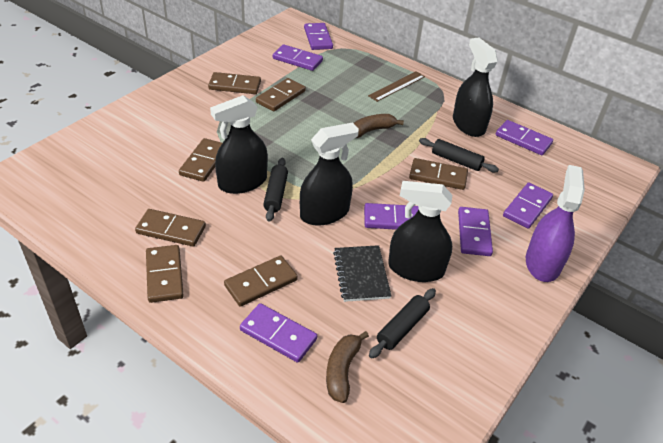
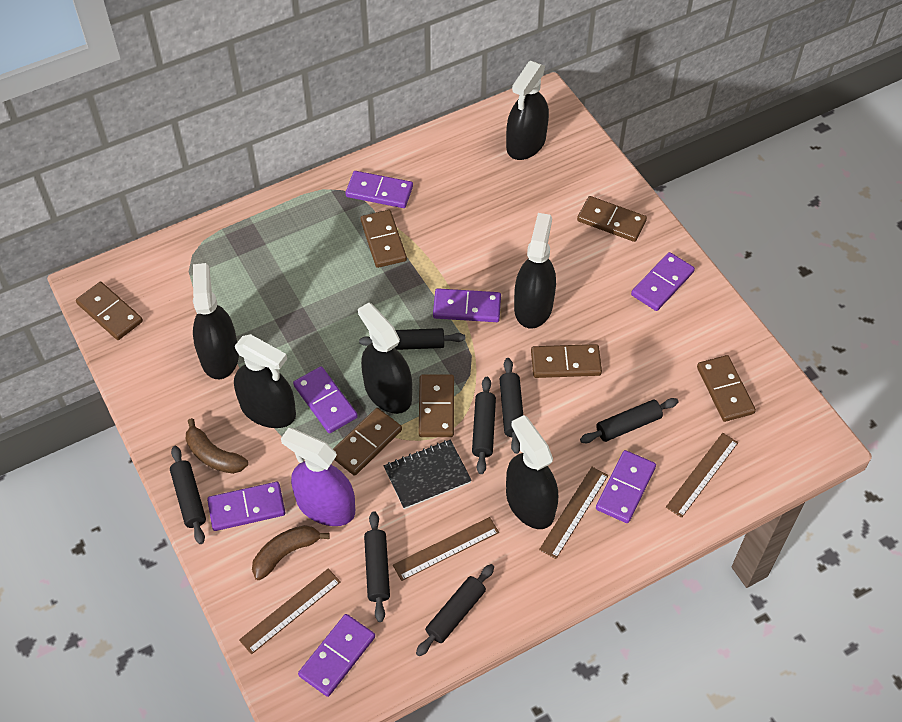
black rolling pin: [263,158,288,222] [369,288,436,359] [419,138,499,172] = 3 -> [170,446,206,544] [359,328,465,350] [364,511,390,622] [416,564,494,656] [472,377,496,474] [500,358,523,454] [580,398,678,443] = 7
black spray bottle: [210,95,268,194] [300,123,359,226] [388,181,452,282] [453,37,498,137] = 4 -> [193,263,239,379] [234,334,296,428] [358,303,412,414] [506,61,549,160] [506,415,558,529] [514,213,556,329] = 6
brown ruler: [368,71,425,102] = 1 -> [239,568,341,654] [393,517,499,581] [539,467,608,559] [666,433,738,518] = 4

